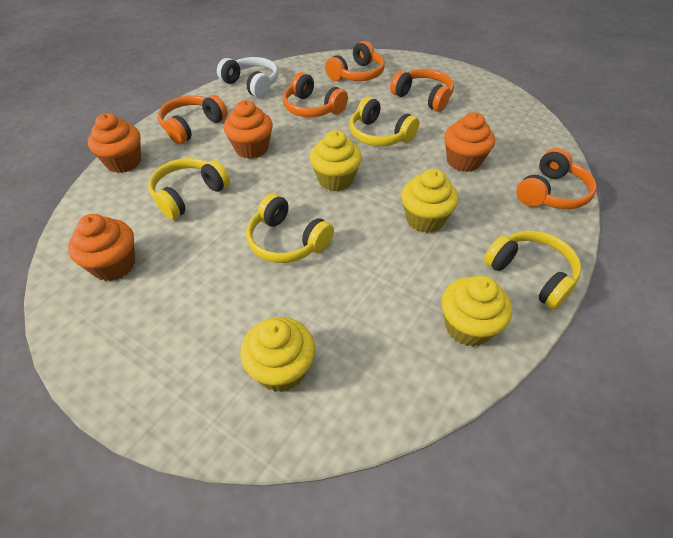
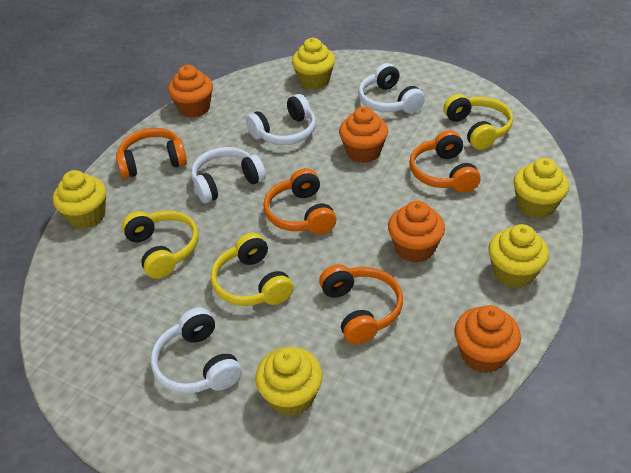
orange headphones: [158,95,228,144] [282,72,348,117] [325,41,385,81] [390,69,454,112] [516,148,597,209] = 5 -> [116,128,187,179] [263,168,337,235] [319,264,403,345] [409,130,481,193] = 4
white headphones: [217,57,278,98] = 1 -> [151,307,242,393] [191,147,266,203] [246,94,316,145] [358,63,425,113] = 4
yellow cupcake: [240,317,315,392] [310,130,362,191] [401,169,459,233] [441,276,512,347] = 4 -> [53,170,106,229] [255,347,323,417] [292,38,335,90] [488,224,549,288] [513,158,569,218] = 5
yellow headphones: [148,158,230,220] [246,193,334,263] [349,97,419,146] [484,231,581,310] = 4 -> [122,210,199,279] [211,233,294,306] [443,94,513,150] = 3

